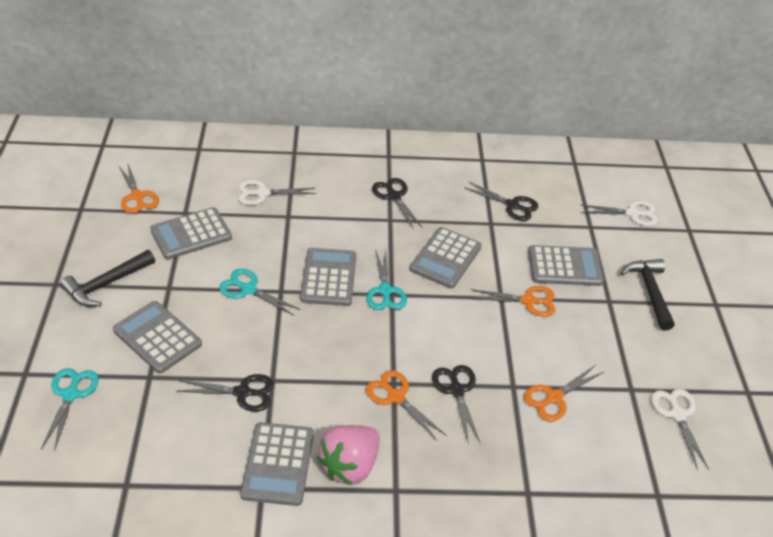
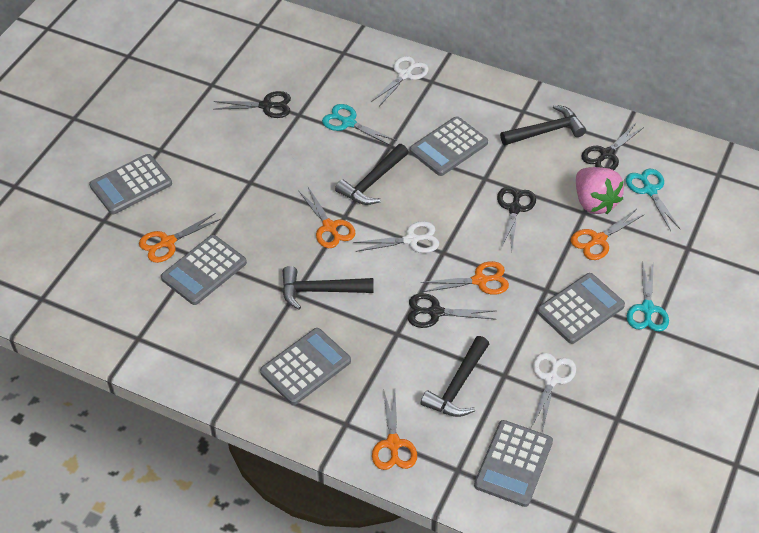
black hammer: [60,250,155,307] [621,259,675,331] = 2 -> [283,266,374,310] [335,144,408,205] [421,336,489,417] [500,105,586,145] = 4
orange scissors: [118,164,159,213] [366,370,446,442] [471,286,556,317] [524,365,604,422] = 4 -> [139,213,221,263] [299,187,356,248] [372,389,417,470] [421,261,509,295] [571,210,644,260] = 5

